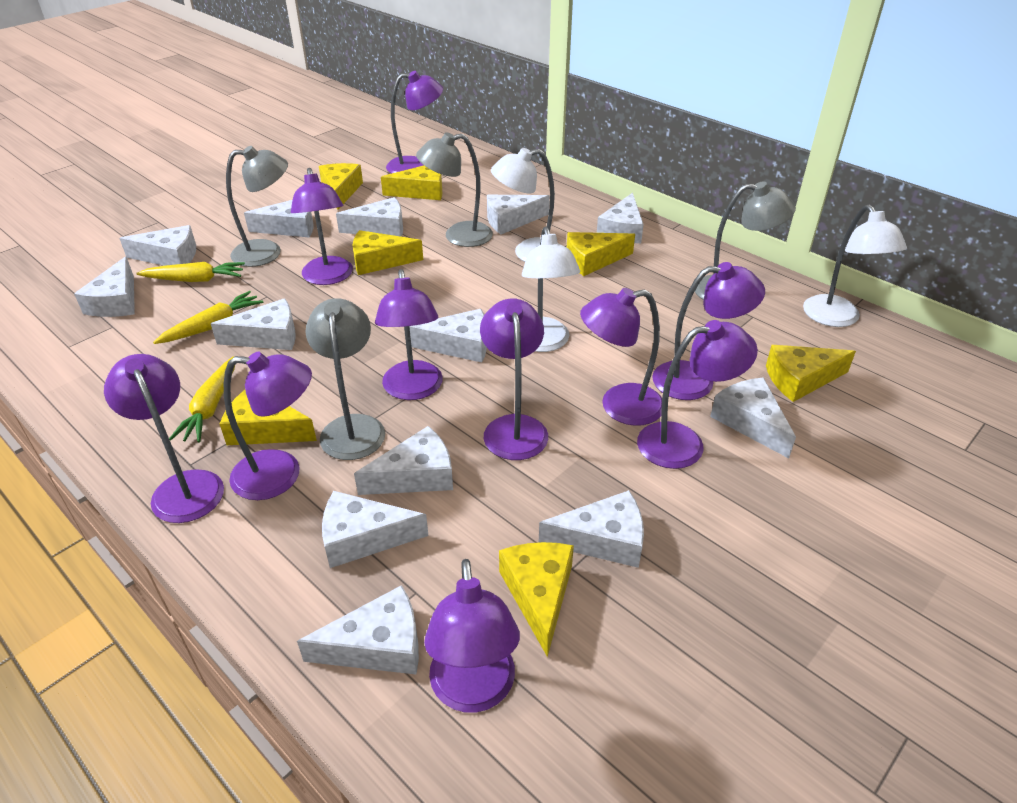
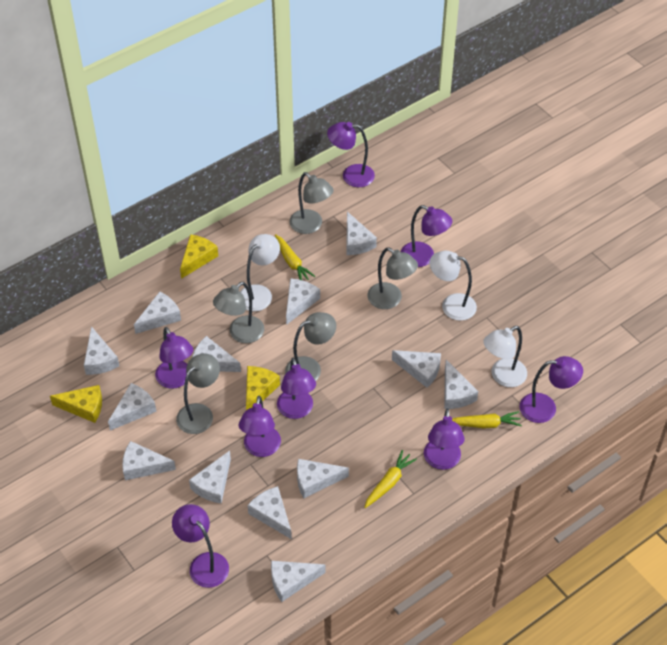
grey lamp: [226,146,288,267] [305,298,385,460] [416,132,493,247] [695,181,796,300] = 4 -> [176,353,220,434] [213,282,264,343] [285,312,336,381] [289,172,334,234] [367,247,418,309] = 5
purple lamp: [104,354,224,523] [224,352,312,500] [291,168,353,285] [375,269,443,400] [386,71,443,174] [424,559,520,713] [480,298,548,460] [580,288,662,426] [637,320,758,469] [652,262,765,400] = 10 -> [155,327,193,389] [172,504,229,588] [239,396,281,457] [277,357,316,419] [327,122,375,187] [401,205,452,267] [424,408,465,470] [520,356,583,423] = 8
yellow cheese: [220,390,317,445] [319,163,363,210] [353,230,423,275] [381,166,442,200] [499,542,574,657] [567,232,635,276] [766,345,856,402] = 7 -> [50,385,102,423] [180,234,218,279] [246,366,280,410] = 3

